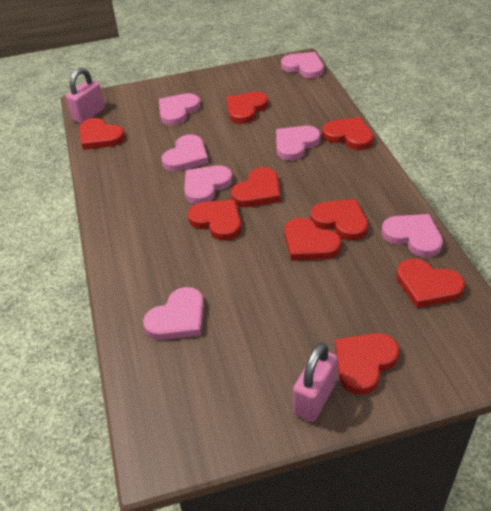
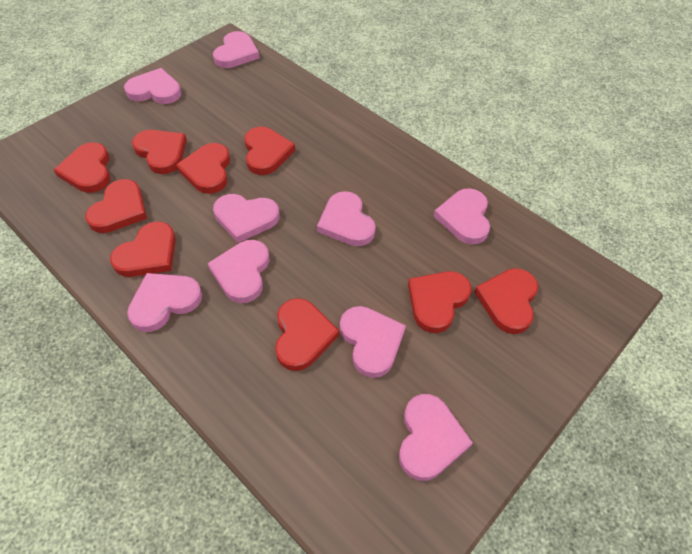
pink heart: [143,287,204,340] [159,93,200,126] [162,134,208,172] [184,165,233,204] [276,126,320,161] [281,52,324,78] [382,214,443,257] = 7 -> [124,68,181,104] [127,273,202,332] [208,240,269,303] [213,31,259,68] [213,194,280,243] [317,191,376,246] [340,306,406,378] [399,394,473,481] [433,188,490,245] = 9
pink padlock: [66,68,105,124] [293,343,338,422] = 2 -> none = 0

